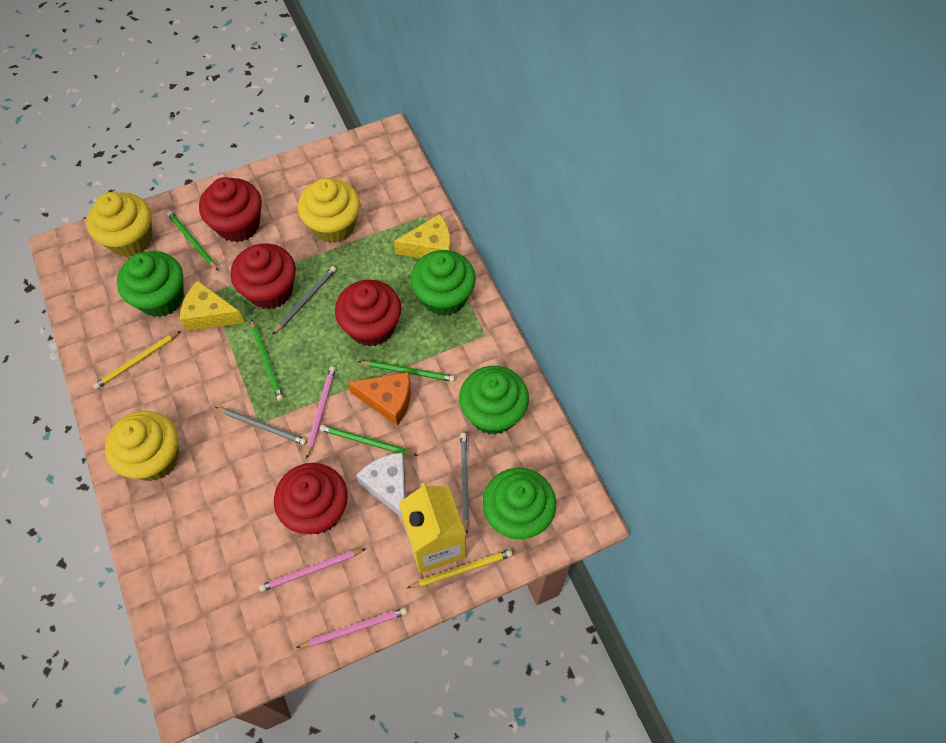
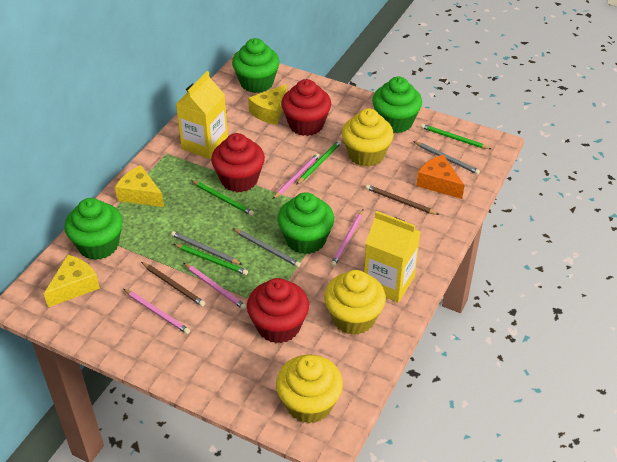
brown pencil: none = 0 -> [141,262,205,306] [366,185,439,215] = 2
pink pencil: [259,549,366,592] [296,608,407,648] [306,366,336,459] = 3 -> [124,289,190,334] [184,263,246,310] [273,153,320,199] [331,210,363,267] = 4
red cupcake: [199,177,262,242] [231,243,296,309] [274,463,348,534] [335,280,401,347] = 4 -> [211,133,265,192] [247,278,309,343] [281,79,331,136] = 3
white cheese: [356,452,406,519] = 1 -> none = 0
yellow carton: [399,483,466,573] = 1 -> [176,71,228,159] [364,211,421,303] = 2
yellow cheese: [180,281,245,331] [394,214,451,258] = 2 -> [44,255,100,307] [115,165,164,207] [248,84,287,125] = 3
yellow pencil: [93,331,181,389] [407,550,513,588] = 2 -> none = 0

